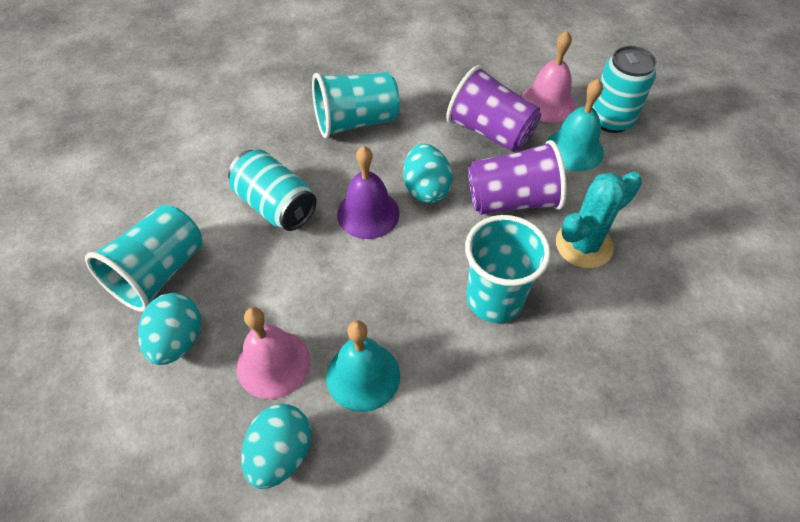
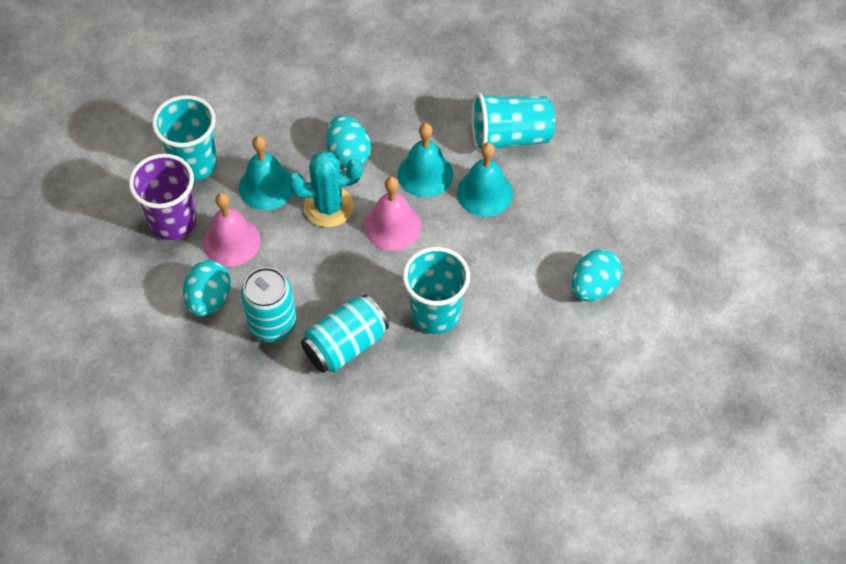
purple bell: [337,146,400,239] = 1 -> none = 0
purple cup: [446,65,541,152] [468,140,567,215] = 2 -> [129,154,197,240] = 1
turquoise bell: [326,321,400,412] [546,79,604,171] = 2 -> [239,136,293,210] [398,123,453,198] [457,142,513,217] = 3

